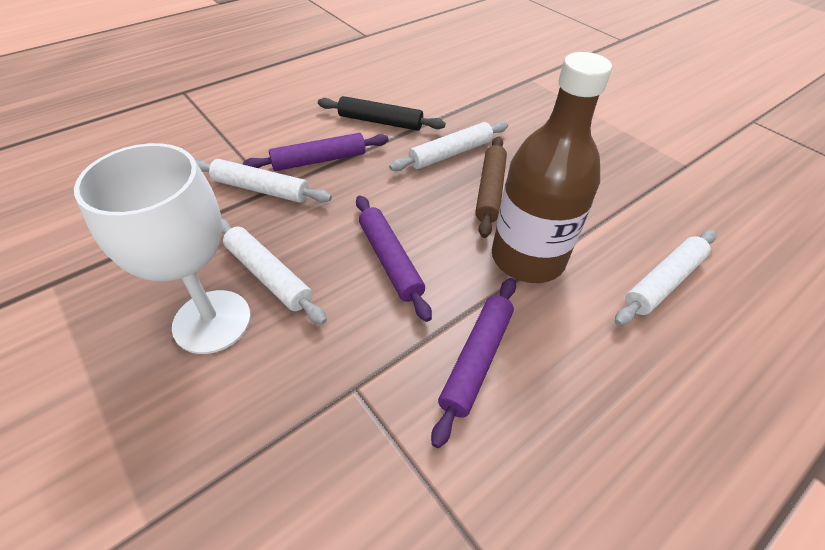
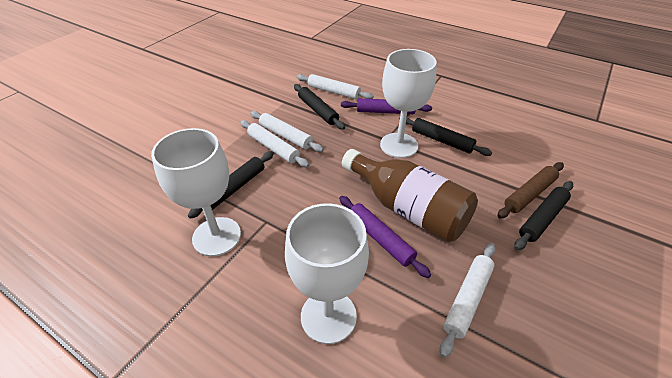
black rolling pin: [318,96,445,131] = 1 -> [188,151,274,219] [294,84,345,130] [399,117,492,156] [514,181,573,250] = 4
purple rolling pin: [243,133,389,171] [356,195,432,322] [431,278,516,448] = 3 -> [339,196,431,278] [341,98,432,114] = 2
white goblet: [74,143,251,354] = 1 -> [151,128,241,256] [285,203,369,344] [380,49,437,158] = 3

